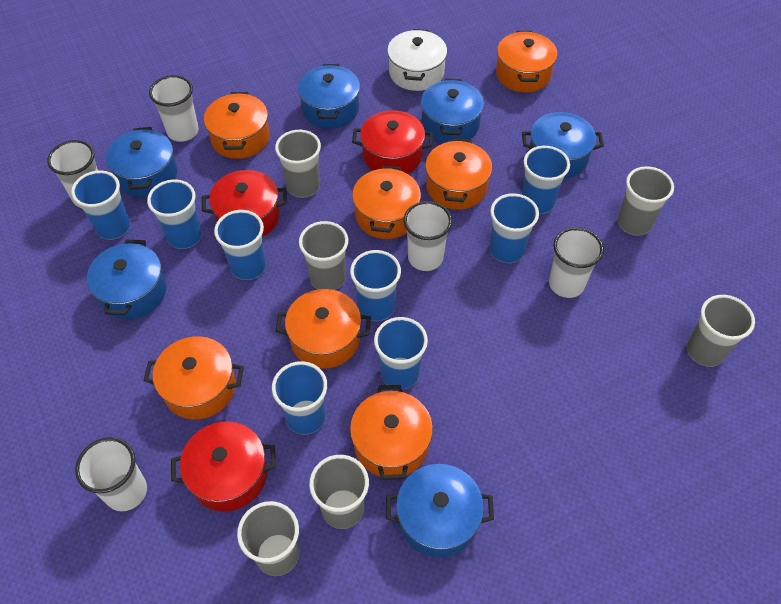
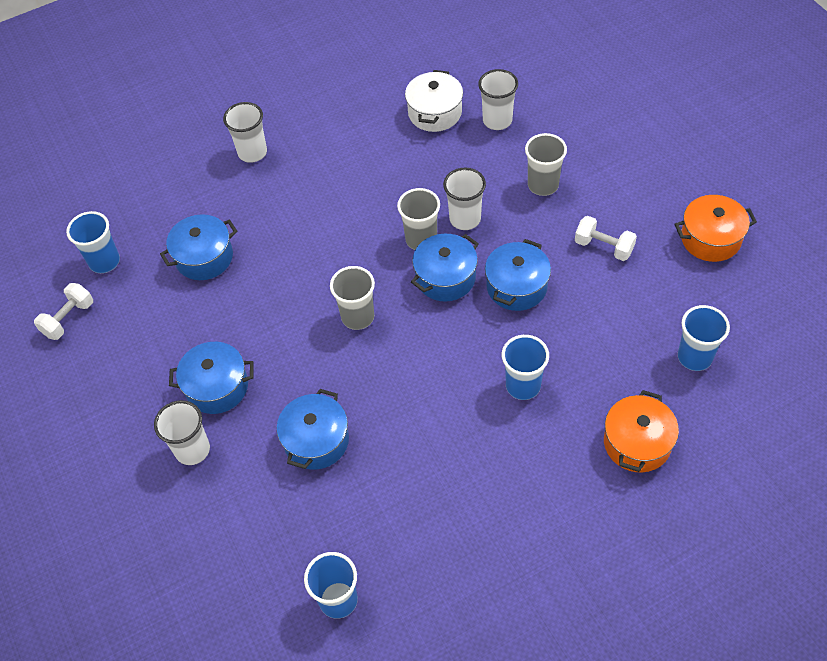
blue cup: [71,170,130,240] [147,180,202,249] [214,210,266,280] [272,361,327,435] [350,250,401,321] [374,317,428,389] [490,193,539,263] [522,146,570,214] = 8 -> [66,211,120,273] [304,552,358,619] [502,335,549,400] [678,305,730,371] = 4
blue pot: [87,239,167,320] [106,127,177,197] [298,64,360,129] [386,464,494,558] [421,78,484,143] [522,112,604,179] = 6 -> [160,214,237,280] [169,342,254,414] [277,389,349,470] [411,234,479,301] [485,239,551,311] = 5
grey cup: [237,501,299,576] [275,130,321,198] [299,221,348,290] [309,455,369,529] [618,166,674,236] [687,295,755,367] = 6 -> [330,266,375,330] [397,188,440,250] [525,133,567,196] = 3
orange pot: [143,336,244,420] [204,92,270,159] [276,289,371,369] [350,385,433,480] [352,165,421,239] [425,138,492,210] [496,31,557,93] = 7 -> [604,390,679,472] [674,195,757,262] = 2
red pot: [171,422,276,512] [202,170,287,237] [352,110,433,174] = 3 -> none = 0
white cup: [47,140,98,208] [75,437,147,512] [149,75,199,142] [403,201,452,271] [549,227,604,298] = 5 -> [154,400,210,465] [223,102,267,163] [443,168,486,230] [478,69,518,130] = 4
white dumbbell: none = 0 -> [34,283,93,340] [575,216,637,261] = 2

